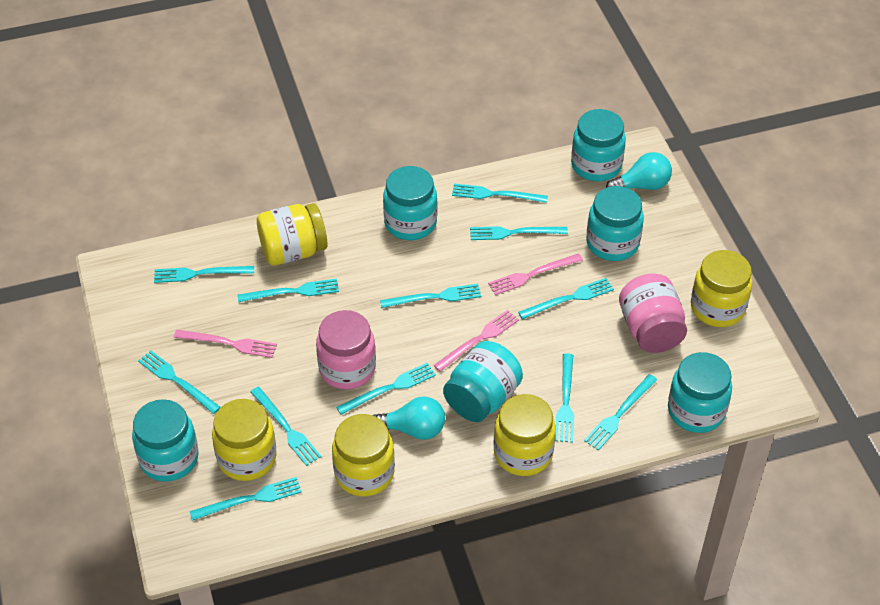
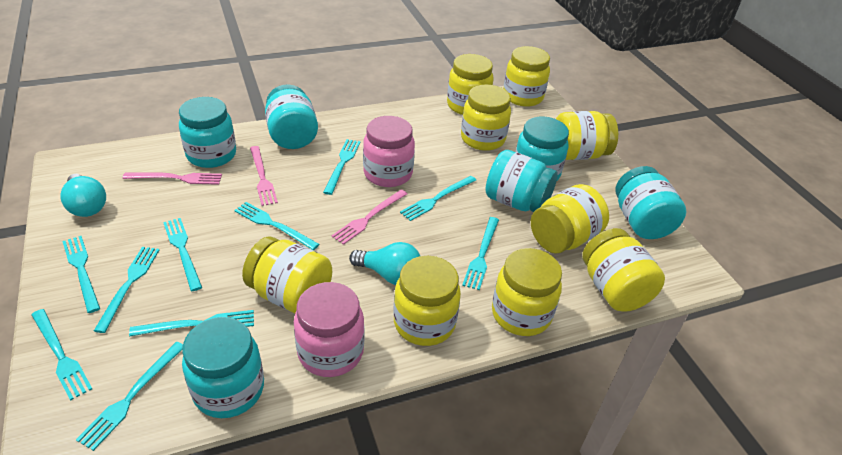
turquoise fork: [138,350,221,414] [154,266,254,283] [190,477,302,521] [237,278,339,302] [250,387,321,466] [336,363,436,415] [380,284,481,308] [452,184,548,203] [470,226,568,240] [518,278,614,319] [555,353,574,443] [584,374,657,451] = 12 -> [32,309,92,401] [62,236,100,313] [76,342,183,451] [94,247,159,333] [129,310,254,337] [163,218,202,291] [234,202,319,250] [323,139,360,195] [400,176,476,221] [462,217,499,290] = 10
yellow jar: [212,399,277,481] [257,203,328,266] [332,414,395,497] [493,394,556,476] [691,250,752,327] = 5 -> [242,236,332,313] [394,256,461,346] [447,54,493,115] [461,84,511,151] [492,248,562,336] [503,46,550,107] [531,184,609,254] [556,111,618,160] [582,228,665,312] = 9

